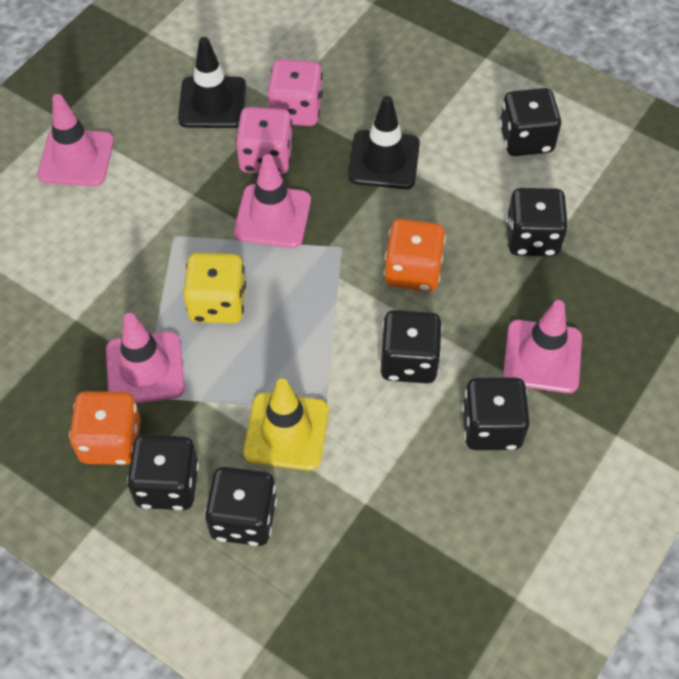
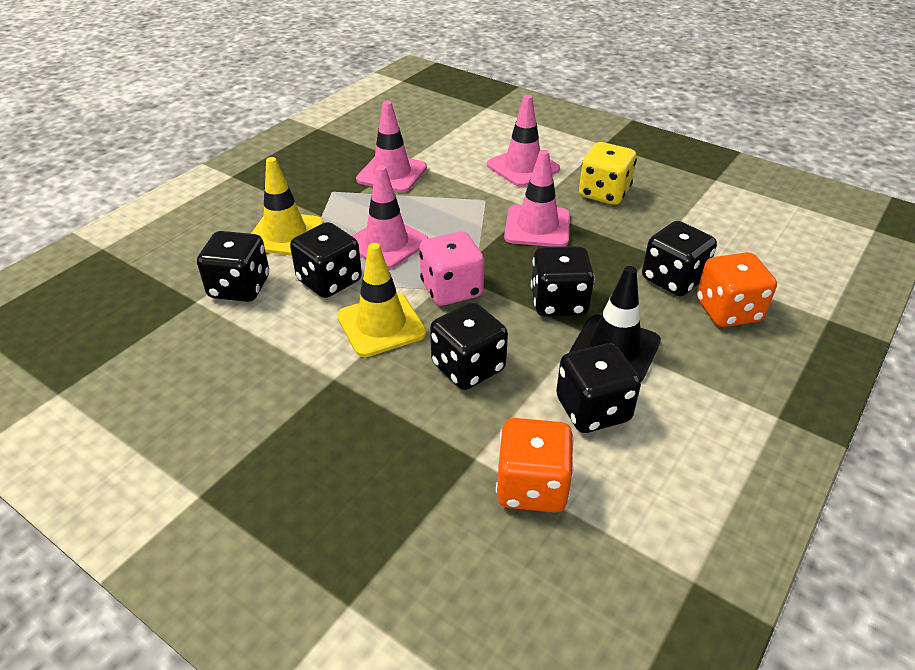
black traffic cone: [178,37,246,128] [348,96,420,189] = 2 -> [569,266,661,382] = 1
pink dice: [236,107,293,175] [268,59,323,126] = 2 -> [419,231,484,306] = 1
yellow traffic cone: [243,379,329,471] = 1 -> [251,157,324,256] [337,243,427,357] = 2

